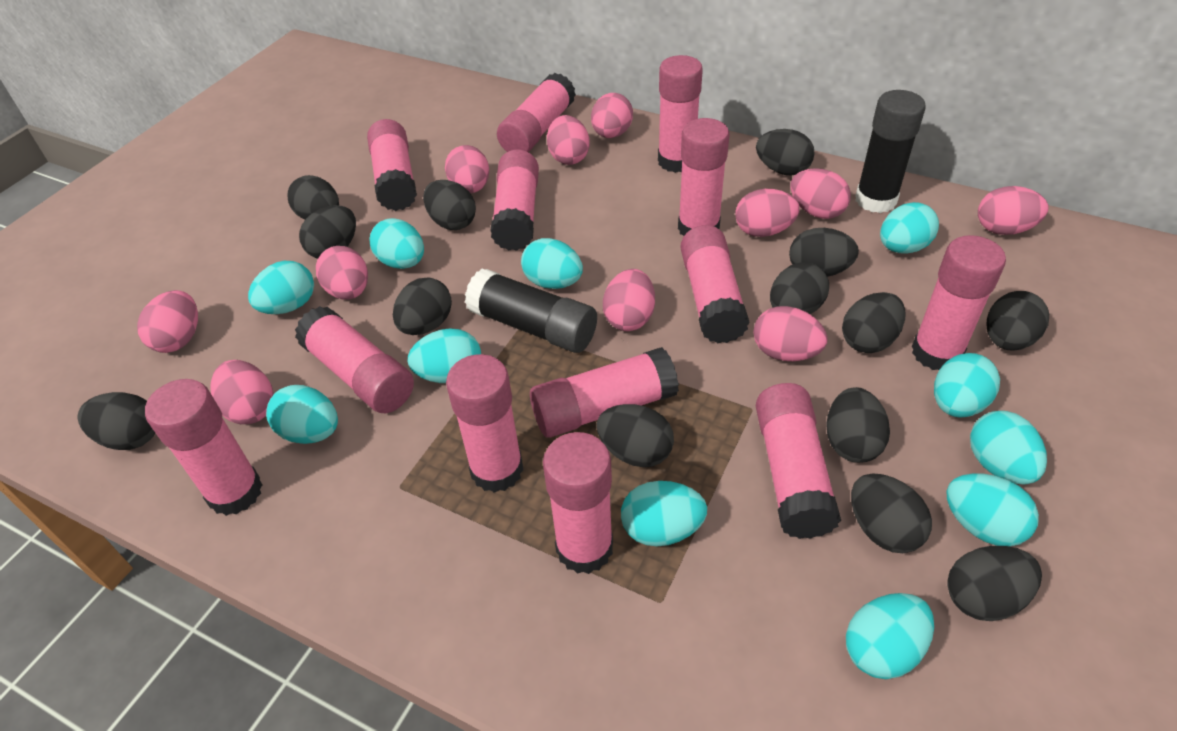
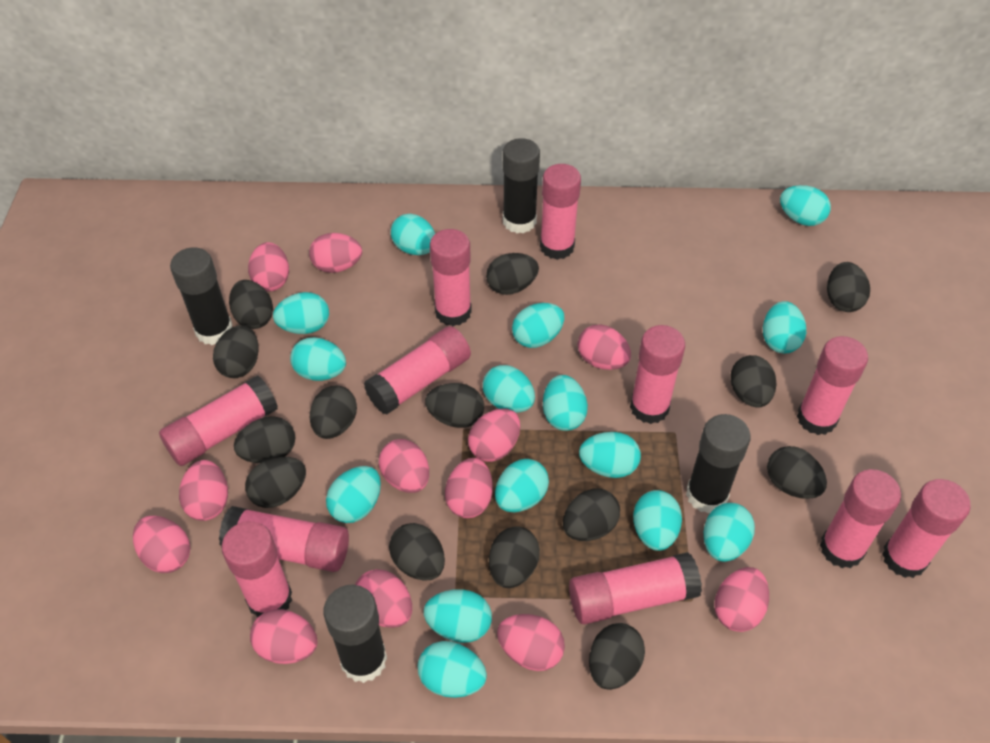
black glue stick: [465,269,597,353] [855,90,926,213] = 2 -> [170,247,233,345] [323,585,387,683] [503,138,540,233] [686,414,751,514] = 4
pink egg: [137,290,198,353] [211,360,274,424] [316,246,368,299] [445,145,489,193] [547,115,590,165] [591,93,633,138] [603,269,655,331] [736,189,800,237] [754,306,828,361] [791,168,851,219] [978,186,1049,235] = 11 -> [133,516,190,573] [179,460,228,521] [248,242,289,292] [250,609,318,664] [309,233,362,273] [355,569,412,628] [379,439,429,493] [445,458,493,518] [468,409,520,462] [497,614,565,671] [578,325,631,370] [714,567,769,632] = 12
pink glue stick: [145,379,262,516] [295,306,414,413] [367,119,417,211] [446,354,524,493] [490,150,539,251] [497,73,576,152] [530,347,679,438] [543,432,613,574] [658,55,703,173] [678,118,730,236] [680,225,750,343] [756,383,841,539] [912,235,1006,370] = 13 -> [159,376,278,466] [219,506,349,572] [222,521,292,618] [364,326,471,415] [430,229,472,326] [540,164,581,260] [569,552,702,625] [630,325,685,424] [797,336,868,435] [820,469,901,568] [882,479,971,578] = 11
turquoise egg: [248,261,314,314] [266,385,338,444] [369,218,424,269] [408,328,481,383] [521,238,583,289] [621,481,707,546] [846,593,934,679] [880,202,939,254] [934,353,1000,418] [946,473,1039,547] [970,411,1047,485] = 11 -> [273,292,329,334] [290,337,346,381] [326,466,381,523] [391,214,435,255] [418,641,487,698] [424,589,492,643] [483,365,535,413] [495,459,549,512] [512,303,564,348] [543,375,588,431] [579,432,641,478] [633,490,682,551] [704,503,755,562] [763,301,806,353] [780,185,831,226] = 15

